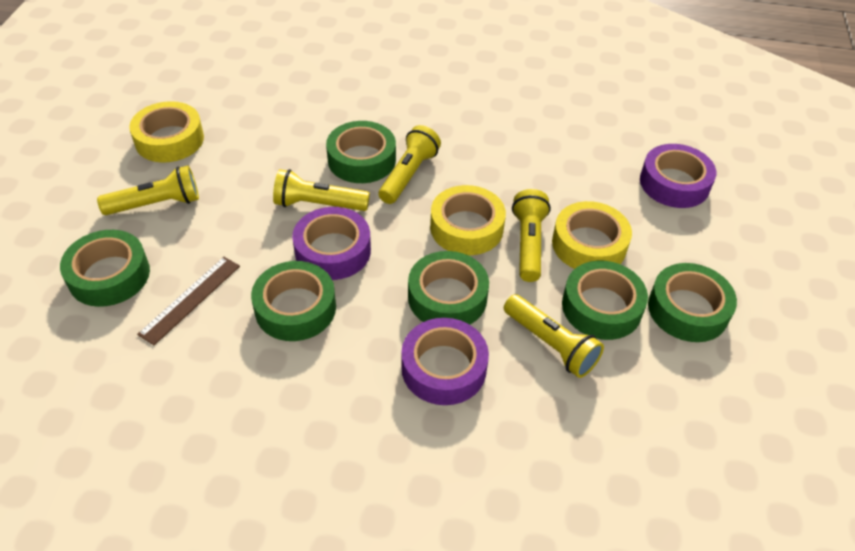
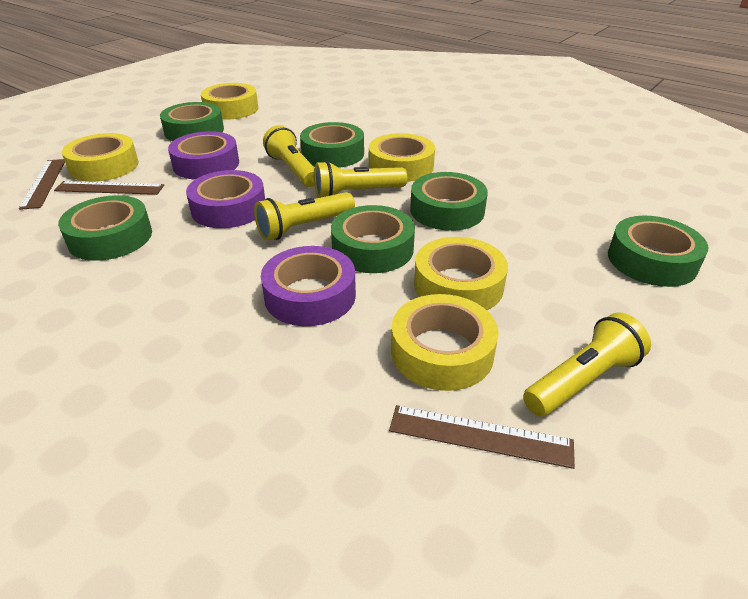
brown ruler: [137,257,240,345] = 1 -> [19,159,65,210] [54,181,164,195] [389,405,575,469] = 3
yellow flashlight: [97,166,199,215] [273,169,370,211] [379,125,441,204] [504,294,604,378] [512,189,551,282] = 5 -> [254,192,355,241] [263,125,315,187] [314,161,407,198] [523,312,651,417] = 4
yellow tape: [129,101,204,163] [430,185,506,255] [552,201,632,269] = 3 -> [62,133,139,182] [201,83,258,120] [369,133,435,182] [391,294,499,391] [414,237,508,310] = 5

